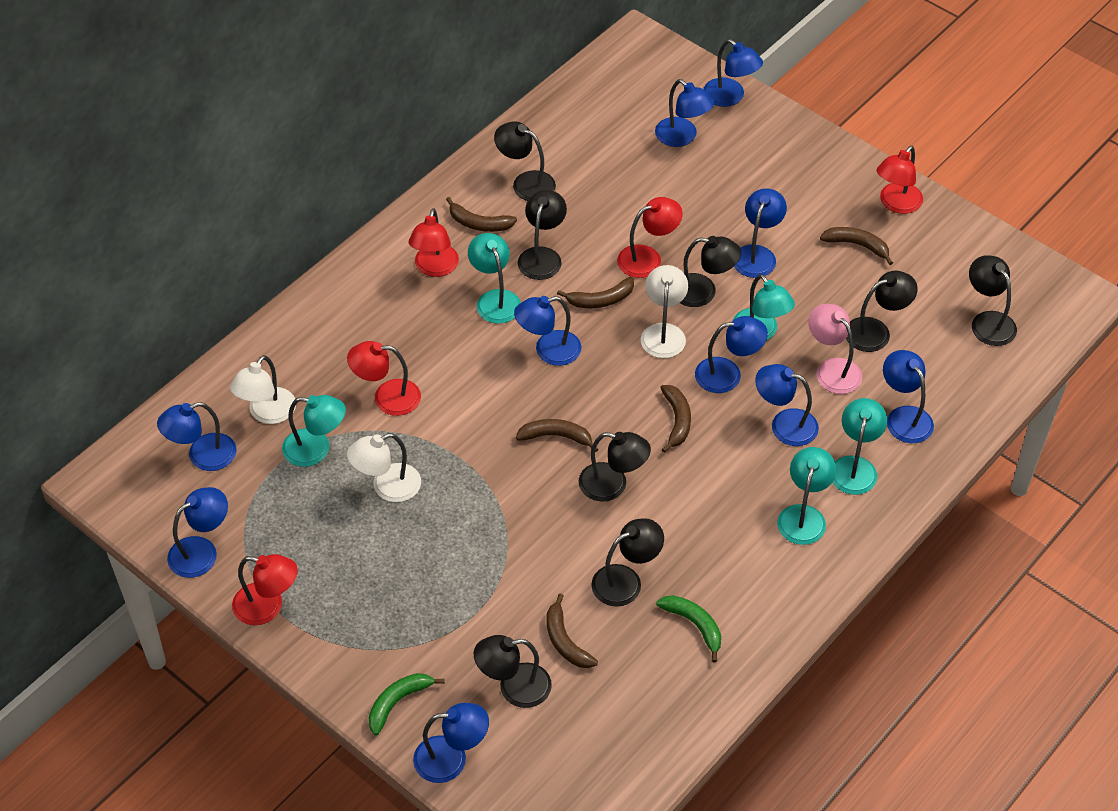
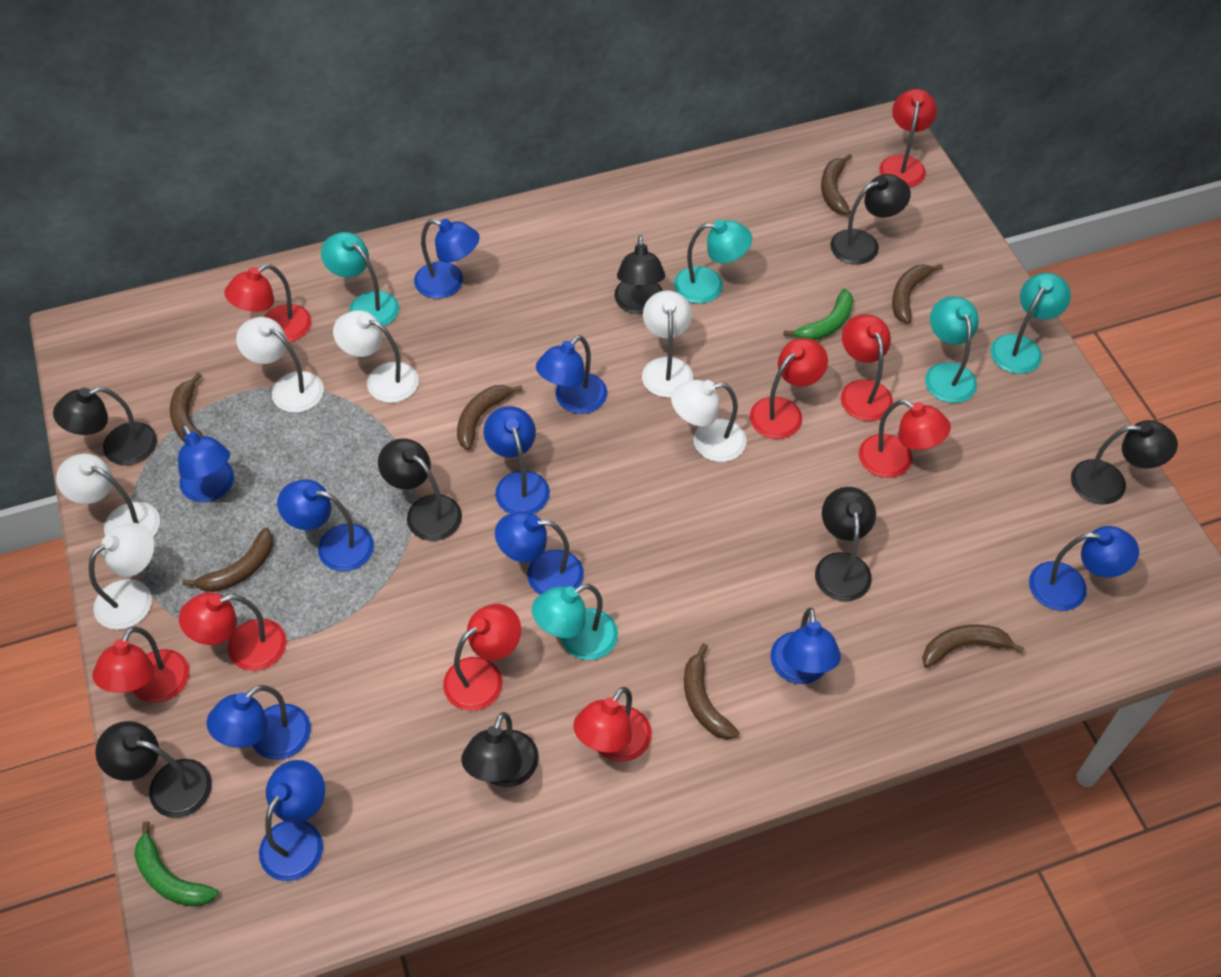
brown banana: [446,197,517,232] [516,419,598,452] [547,594,598,668] [557,277,634,308] [660,385,691,453] [820,227,893,265] = 6 -> [170,372,204,443] [182,527,273,592] [457,385,523,450] [684,643,740,739] [821,154,852,215] [892,264,943,324] [922,624,1025,668] = 7
pink lamp: [808,304,862,394] = 1 -> none = 0
red lamp: [232,554,298,625] [347,341,421,416] [408,208,459,277] [617,197,683,278] [877,146,923,214] = 5 -> [93,627,190,703] [179,592,287,671] [224,264,311,342] [443,604,521,711] [573,687,652,762] [750,338,828,439] [841,314,893,421] [859,400,951,478] [879,89,937,187] = 9
white lamp: [230,355,296,424] [347,433,421,502] [641,265,688,358] = 3 -> [56,454,160,537] [89,523,154,630] [236,317,324,413] [333,310,419,403] [642,290,693,398] [671,380,747,462] = 6

